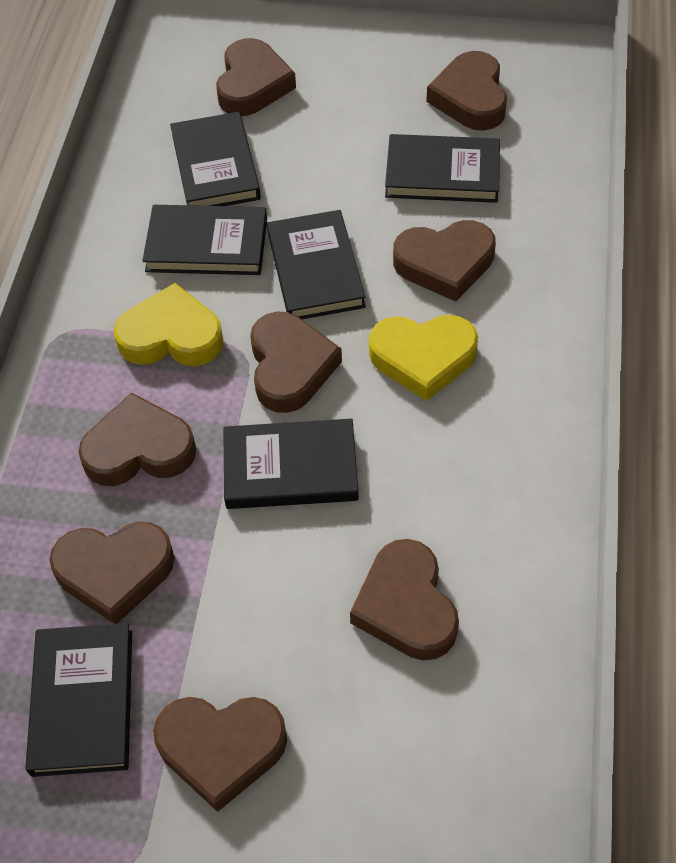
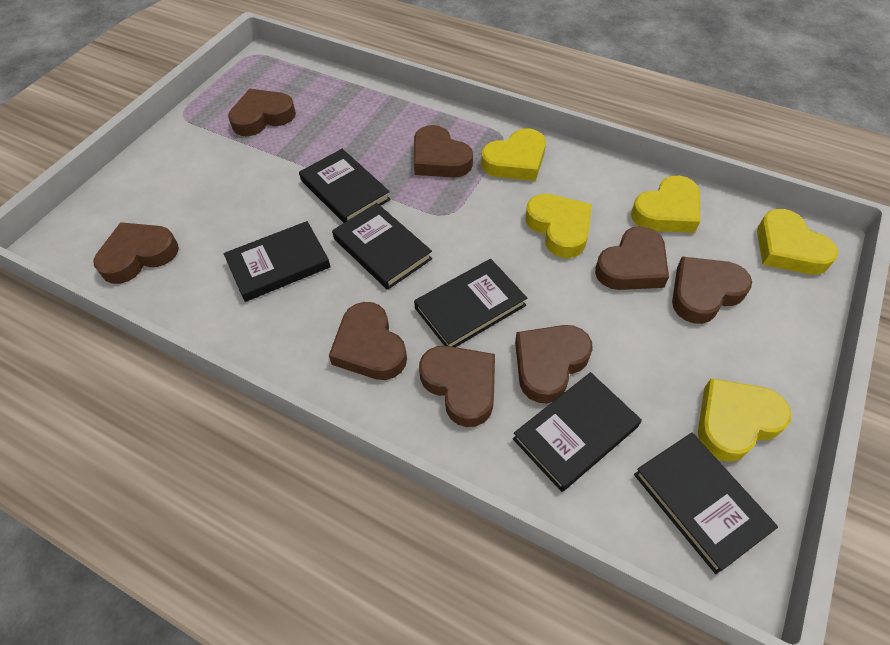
yellow heart: [114,283,223,366] [369,315,478,401] = 2 -> [481,128,546,181] [525,194,592,258] [631,176,700,233] [698,378,792,462] [757,209,838,275] = 5

